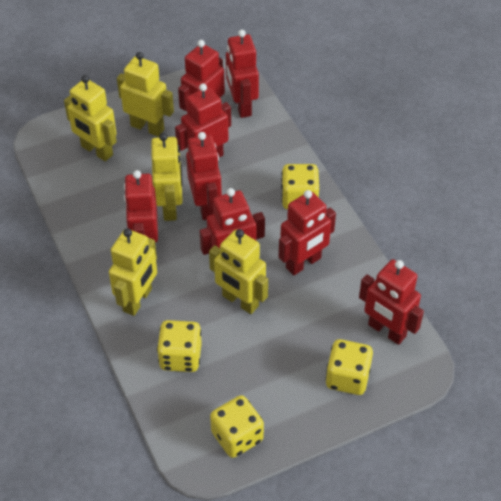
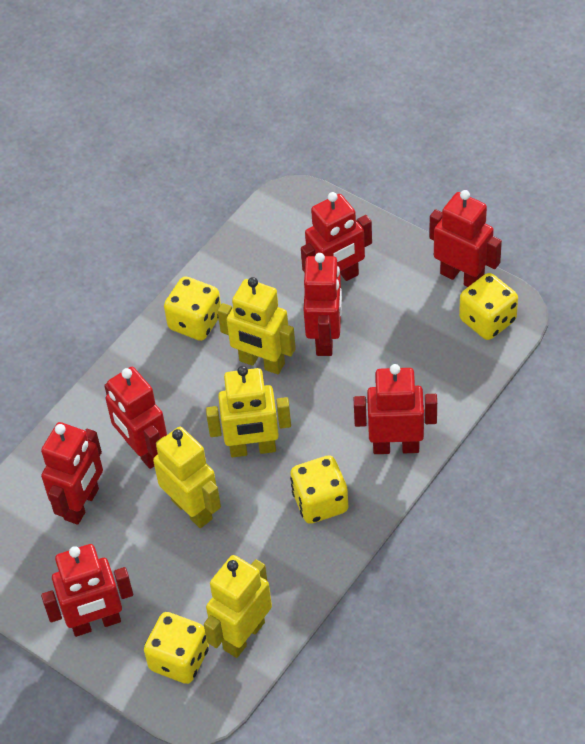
red robot: [124,170,158,242] [175,83,231,158] [178,40,225,111] [186,132,222,220] [200,188,265,255] [226,30,259,118] [279,190,336,276] [359,259,424,345] = 8 -> [41,422,103,525] [41,544,133,637] [104,367,167,469] [301,192,372,281] [303,253,342,356] [354,364,437,454] [429,190,502,287] = 7
yellow robot: [64,75,117,161] [109,228,157,316] [117,52,174,137] [151,133,183,221] [209,229,268,314] = 5 -> [153,427,221,528] [204,555,272,658] [206,366,291,457] [218,277,296,374] = 4

